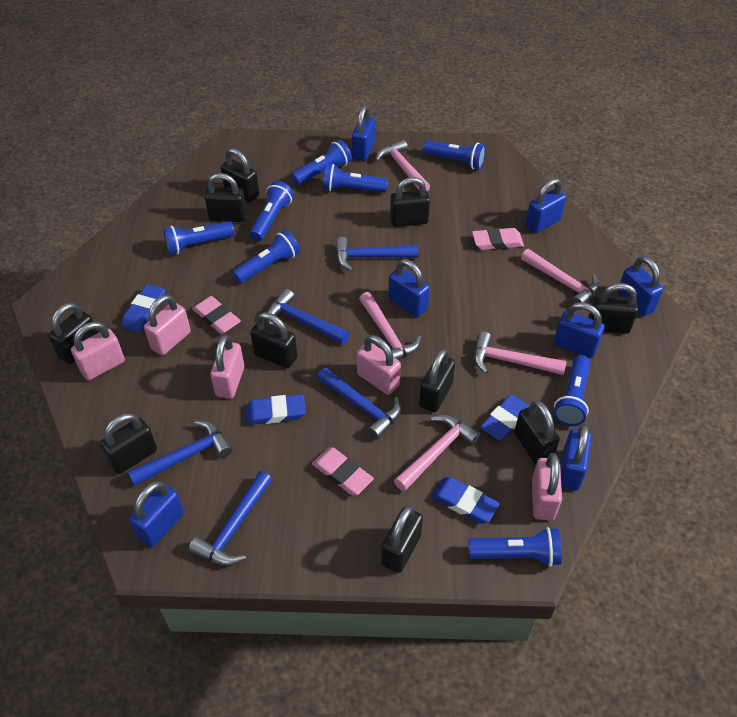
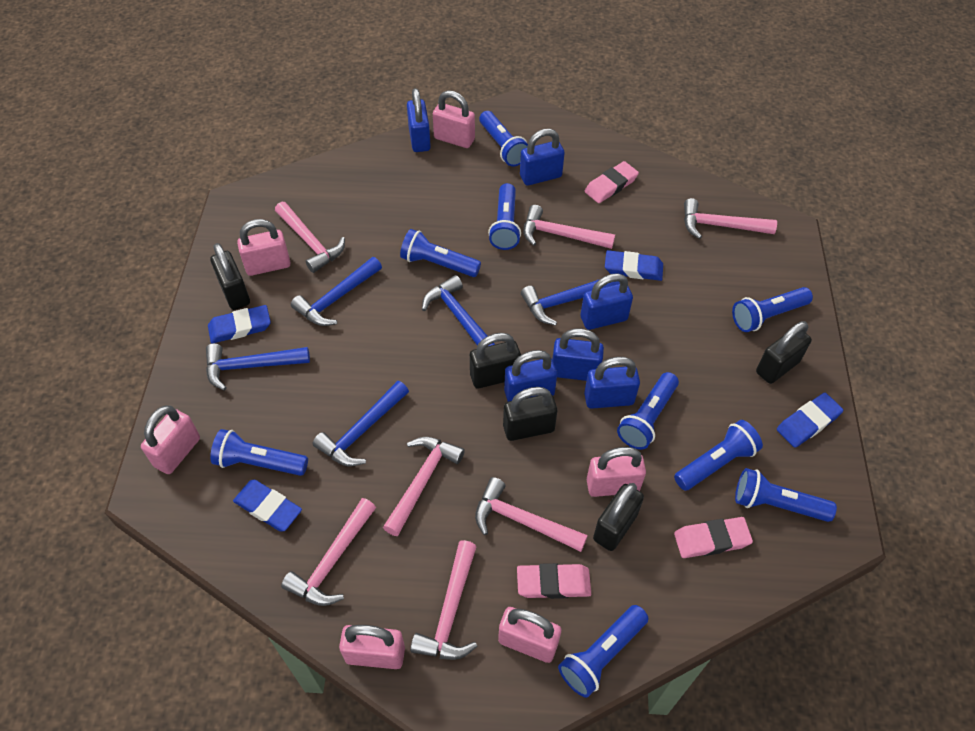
black padlock: [48,302,98,364] [100,413,157,474] [205,173,247,222] [221,148,259,202] [250,312,297,368] [381,505,423,573] [390,177,430,227] [419,348,455,412] [514,400,560,465] [588,283,638,334] = 10 -> [210,243,250,310] [470,333,521,388] [503,387,557,441] [593,483,644,551] [756,321,812,384] = 5
blue flashlight: [163,222,234,255] [233,230,300,283] [249,181,294,241] [291,140,352,185] [323,164,388,193] [422,141,486,169] [468,527,562,567] [554,355,590,426] = 8 -> [210,429,308,476] [400,229,481,277] [479,111,528,166] [488,183,521,250] [558,605,649,698] [617,372,679,450] [674,420,763,491] [732,287,813,332] [735,468,837,522] = 9
blue padlock: [129,481,184,547] [352,105,375,161] [388,259,430,317] [526,178,566,233] [554,302,605,358] [560,424,592,491] [617,256,664,317] = 7 -> [407,88,431,152] [504,350,557,402] [520,129,565,186] [552,329,604,381] [581,273,633,330] [584,357,640,409] = 6
pink hammer: [359,292,421,360] [375,139,430,192] [394,415,480,492] [474,331,566,375] [521,249,599,304] = 5 -> [275,202,345,273] [281,498,376,606] [383,437,465,536] [410,540,477,660] [475,477,588,552] [523,205,615,249] [684,198,777,239] = 7
pink padlock: [71,322,125,380] [144,294,191,355] [210,334,244,399] [357,335,401,395] [532,453,562,520] = 5 -> [141,405,200,474] [237,219,291,276] [339,625,405,669] [433,91,475,148] [498,607,561,663] [587,447,646,497] = 6

